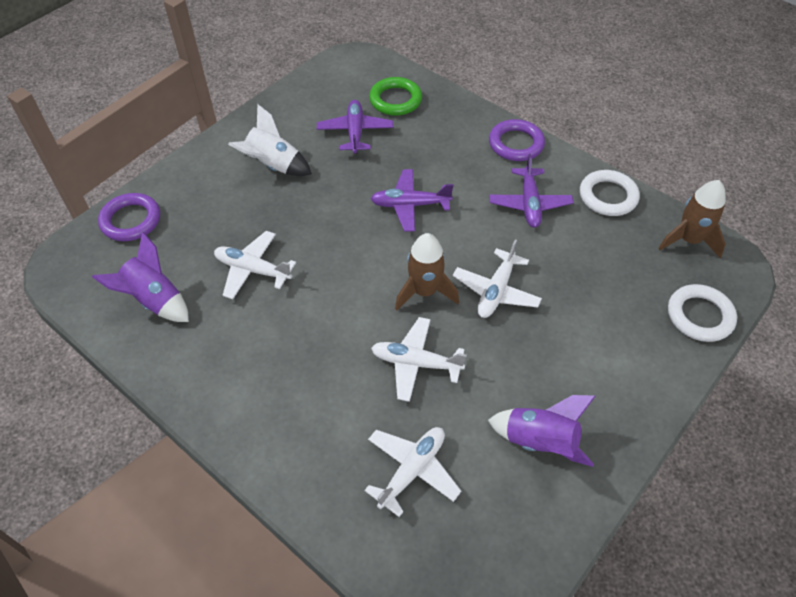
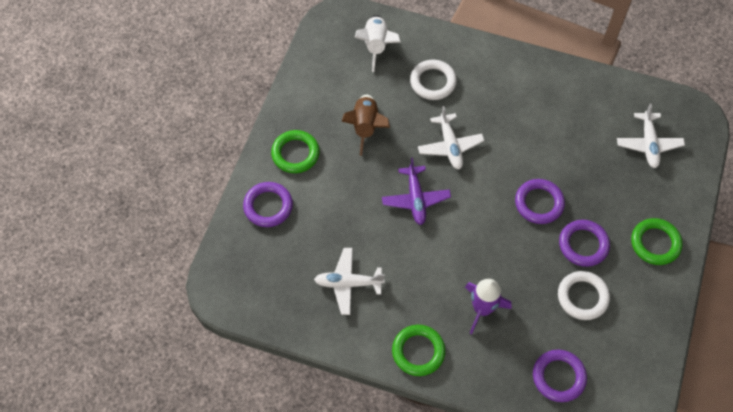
brown rocket: [395,233,459,310] [658,180,726,258] = 2 -> [342,95,390,156] = 1
green ring: [369,77,422,116] = 1 -> [271,130,320,173] [392,325,445,376] [631,218,682,265] = 3
purple plane: [317,100,393,154] [371,169,454,231] [489,154,573,228] = 3 -> [382,158,451,225] = 1
purple ring: [98,193,160,241] [489,119,545,161] = 2 -> [243,182,293,227] [515,179,565,224] [533,349,587,402] [559,220,610,267] = 4
purple rocket: [92,232,189,322] [488,395,595,467] = 2 -> [465,279,512,334] = 1
white plane: [214,231,296,299] [364,427,461,517] [371,317,467,402] [453,239,542,318] = 4 -> [314,248,385,315] [418,106,485,170] [617,103,685,168] = 3

